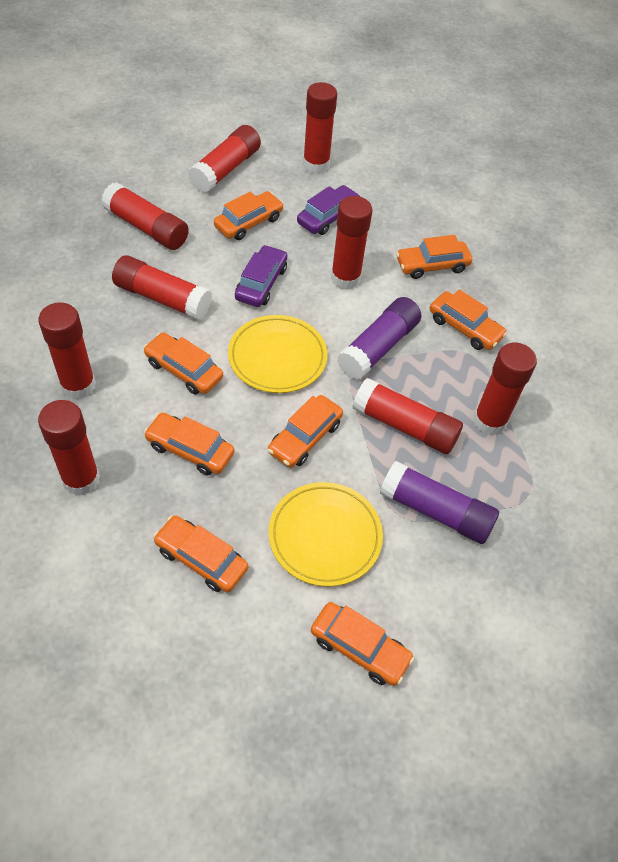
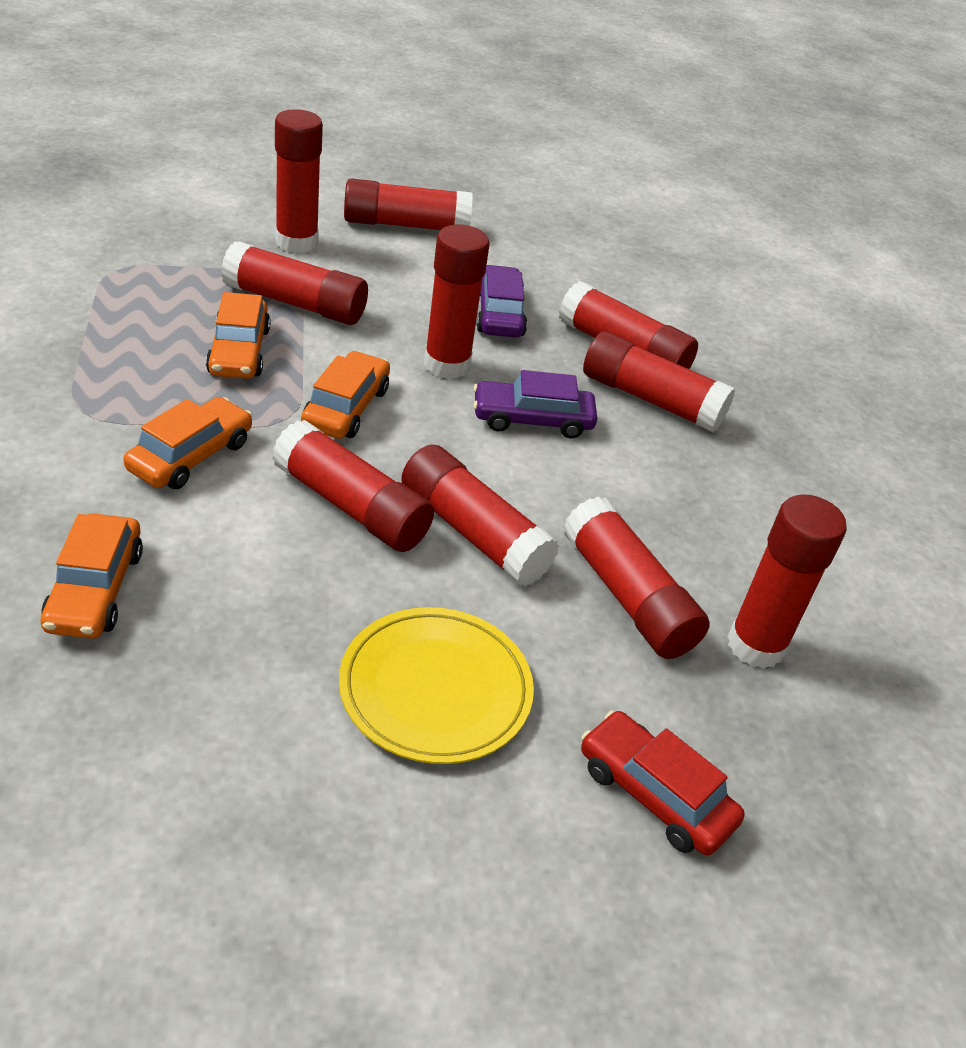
orange car: [143,332,223,395] [144,413,235,475] [153,515,248,592] [214,191,284,240] [268,395,343,468] [311,602,414,686] [396,235,472,279] [430,289,507,350] = 8 -> [41,514,143,639] [123,397,252,489] [206,292,271,379] [301,351,390,439] = 4
purple glue stick: [337,297,421,380] [380,461,499,544] = 2 -> none = 0
red car: none = 0 -> [581,710,745,856] = 1
red glue stick: [38,302,96,399] [38,400,100,496] [101,182,189,250] [112,255,212,320] [188,125,261,193] [303,82,337,174] [331,196,372,289] [352,378,463,454] [473,343,537,435] = 9 -> [221,241,368,325] [272,420,434,552] [275,109,323,254] [344,178,473,230] [401,445,559,587] [424,225,489,379] [559,281,698,369] [563,496,710,659] [583,331,735,433] [727,494,847,669] = 10
yellow plate: [228,315,327,393] [269,482,383,586] = 2 -> [339,607,534,764] = 1

